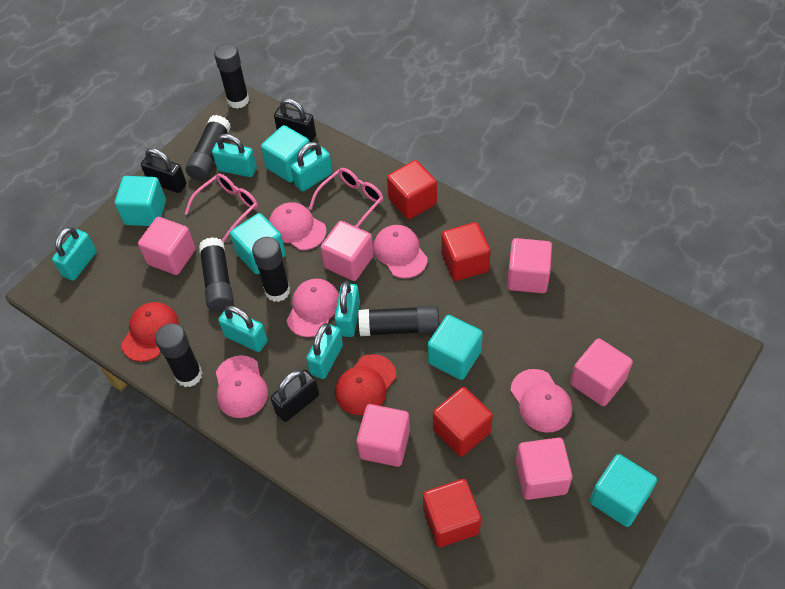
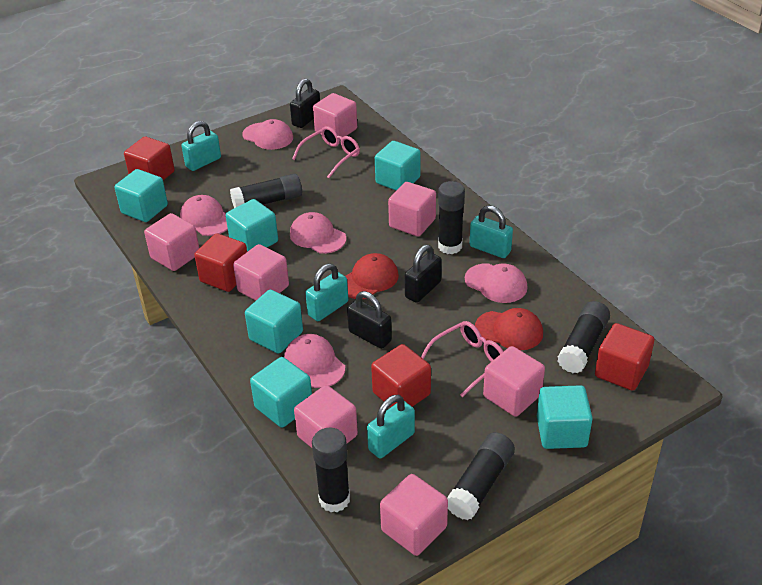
black glue stick: [155,323,202,387] [186,115,231,181] [199,237,234,312] [214,43,249,109] [252,237,290,302] [359,305,439,336] = 6 -> [230,174,302,208] [312,428,350,512] [438,181,465,254] [447,432,515,520] [558,301,610,373] = 5
pink cube: [138,217,196,275] [320,221,374,281] [357,404,410,467] [507,238,552,293] [516,438,572,500] [570,338,633,406] = 6 -> [144,213,199,271] [233,244,289,301] [294,385,358,448] [313,93,357,137] [380,474,448,556] [388,182,436,237] [483,346,545,417] = 7
turquoise cube: [115,176,166,226] [230,213,286,274] [261,125,311,182] [428,315,483,380] [590,454,657,527] = 5 -> [115,169,168,222] [226,199,278,252] [245,290,303,354] [250,357,312,428] [375,141,421,191] [537,385,593,449] = 6
turquoise padlock: [52,227,97,281] [212,134,257,177] [218,306,267,352] [291,142,332,192] [306,323,343,379] [335,281,360,337] = 6 -> [181,121,221,171] [305,263,348,321] [367,395,415,458] [470,205,513,258] = 4

